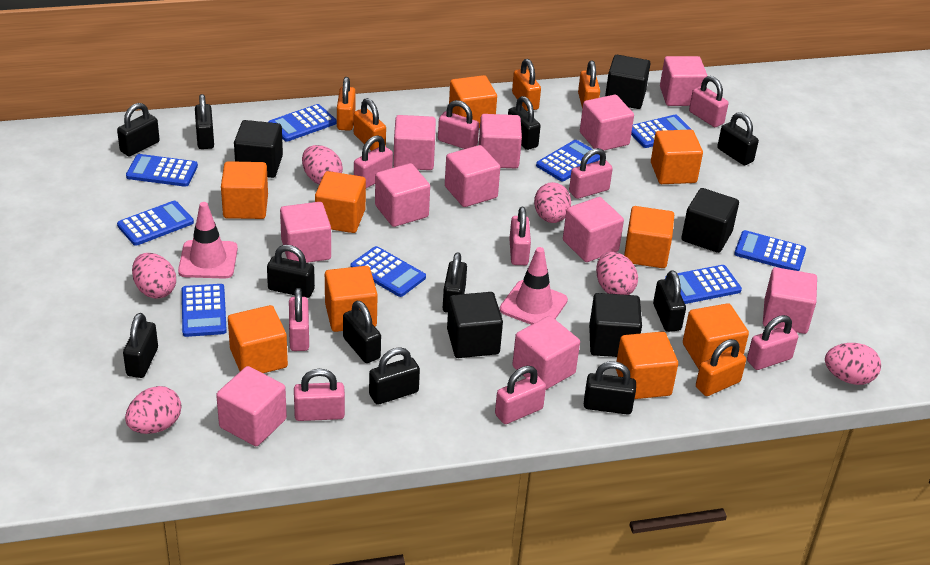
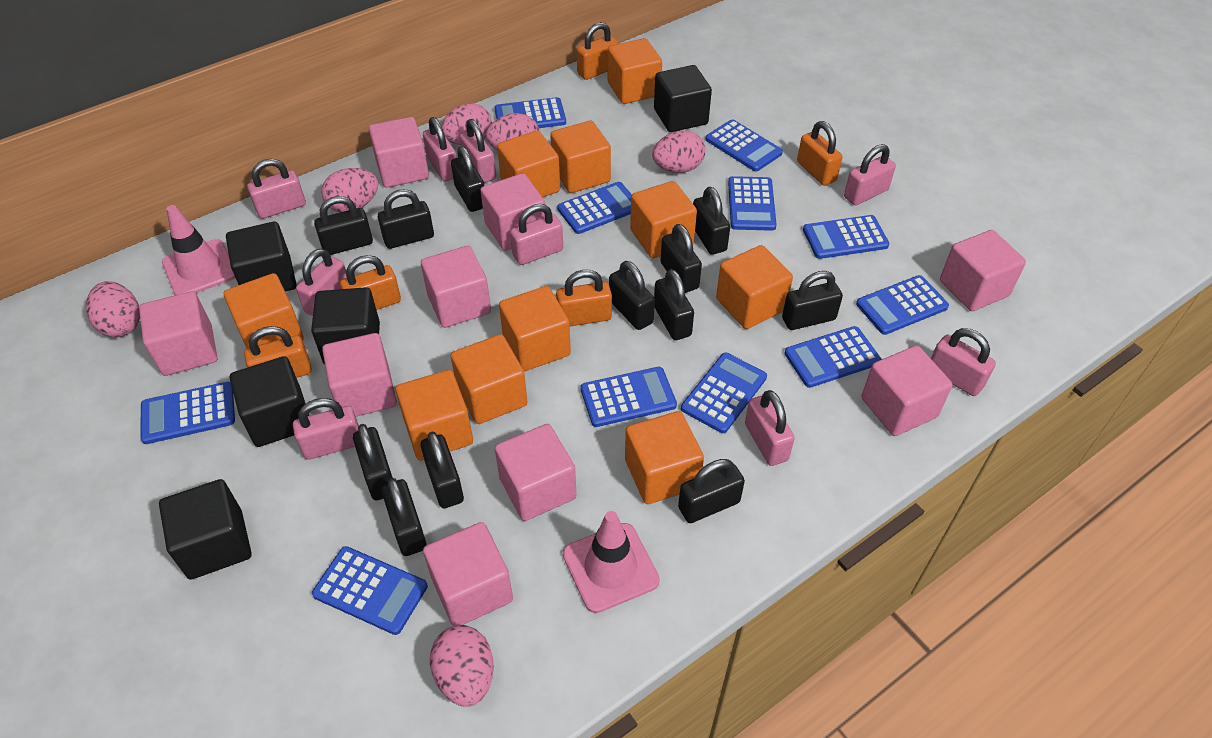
black padlock: [117,103,160,156] [123,313,158,378] [195,94,214,149] [267,245,315,298] [343,301,381,363] [369,347,420,405] [443,252,467,313] [508,96,541,150] [584,361,636,415] [653,270,686,332] [717,112,759,165] = 11 -> [314,196,373,255] [353,424,393,500] [378,189,434,249] [381,478,427,556] [421,431,464,508] [451,146,484,212] [609,261,655,330] [654,269,694,340] [660,224,702,293] [678,459,745,523] [693,187,730,255] [782,271,843,330] = 12
blue calculator: [117,201,194,246] [126,154,198,187] [182,284,227,337] [268,104,337,141] [350,246,426,297] [536,140,600,181] [631,114,692,148] [665,265,742,304] [734,230,806,271] = 9 -> [140,382,235,444] [312,546,428,635] [494,97,566,128] [557,182,632,234] [580,367,677,427] [681,352,767,433] [706,119,783,172] [728,176,777,231] [784,326,881,388] [803,215,890,259] [856,275,949,335] = 11
orange cube: [221,161,268,219] [228,305,288,373] [315,171,366,233] [325,266,378,332] [449,75,497,128] [616,332,678,399] [624,206,674,268] [651,130,703,184] [683,303,749,369] = 9 -> [224,273,303,348] [396,370,473,461] [451,334,528,424] [497,131,560,198] [499,286,571,371] [550,121,611,193] [608,38,662,104] [625,411,704,504] [630,181,697,258] [716,245,793,329] = 10
pink cube: [216,366,287,446] [280,202,331,263] [375,163,430,227] [393,115,436,170] [445,145,500,207] [479,114,522,168] [512,316,580,390] [563,197,624,262] [580,95,634,151] [660,56,707,106] [763,267,817,334] = 11 -> [139,291,217,376] [322,333,397,416] [369,117,429,188] [421,246,491,328] [423,522,513,626] [480,173,545,251] [495,424,577,521] [861,345,953,436] [940,230,1026,311] = 9

